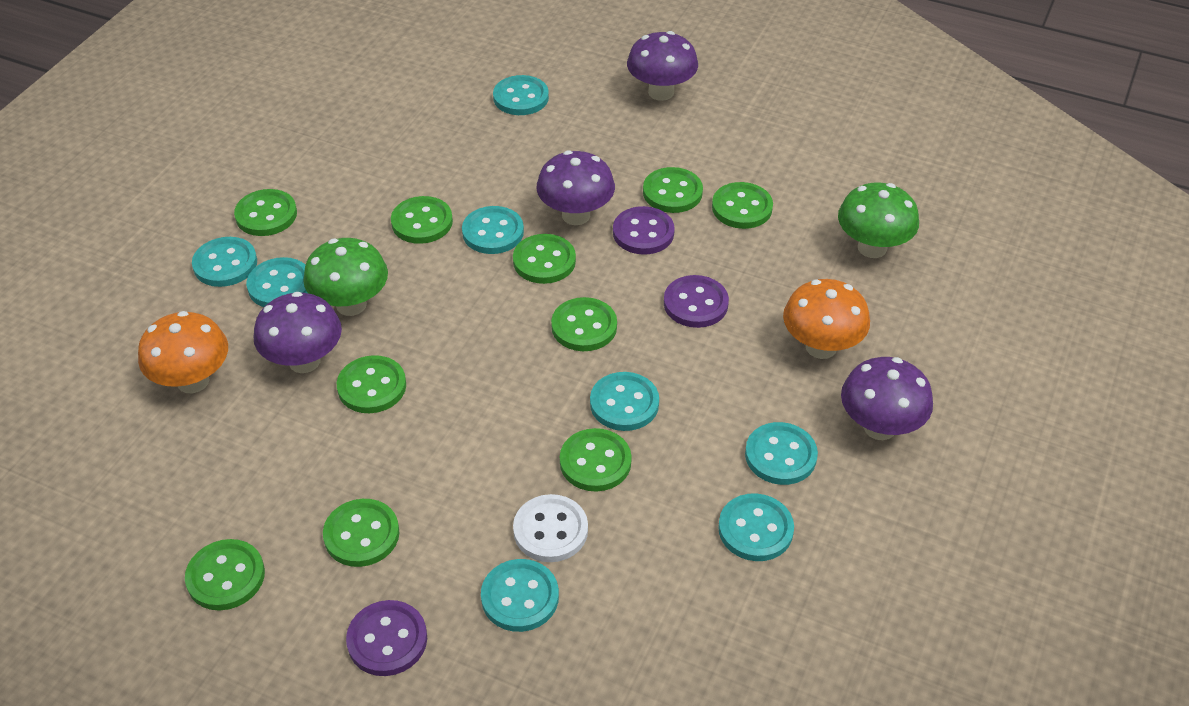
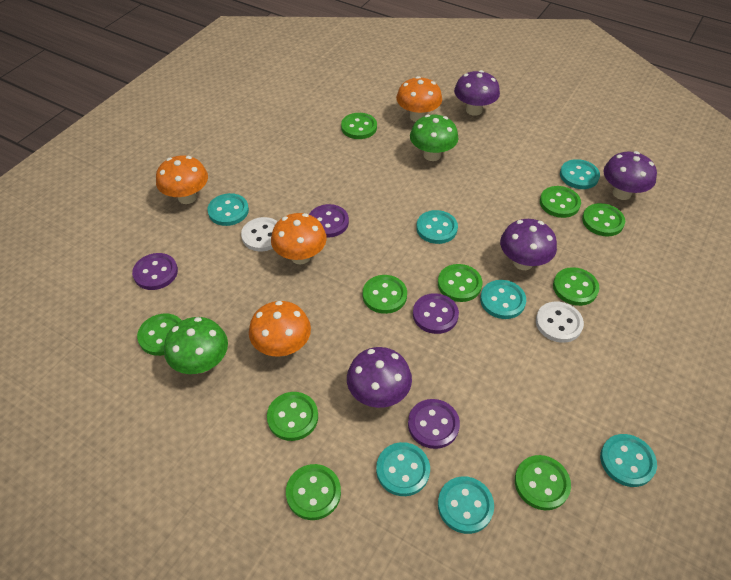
orange mushroom: [138,311,228,393] [783,279,870,359] = 2 -> [156,155,208,204] [249,301,311,357] [271,213,327,264] [396,76,442,122] = 4
purple button: [346,600,427,676] [613,206,675,255] [664,275,729,328] = 3 -> [132,253,178,290] [309,204,349,238] [408,399,460,449] [413,293,459,334] = 4
turquoise button: [192,237,257,287] [246,257,307,307] [462,206,524,254] [481,559,559,632] [493,75,549,115] [590,372,659,431] [718,493,794,561] [745,422,818,485] = 8 -> [207,193,249,226] [376,442,430,496] [416,210,458,244] [438,476,494,534] [480,280,526,319] [560,159,600,189] [600,434,657,487] = 7
white button: [513,494,588,562] = 1 -> [241,217,278,251] [536,302,584,343] = 2

